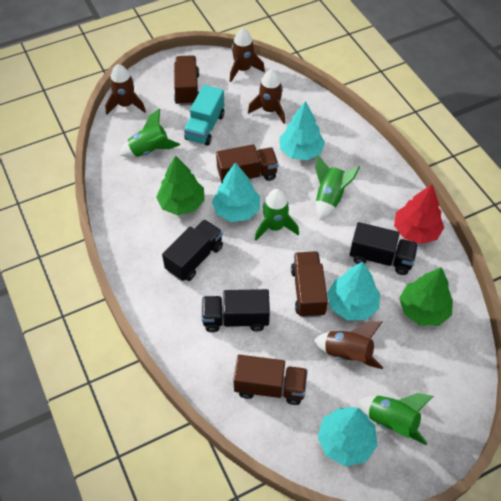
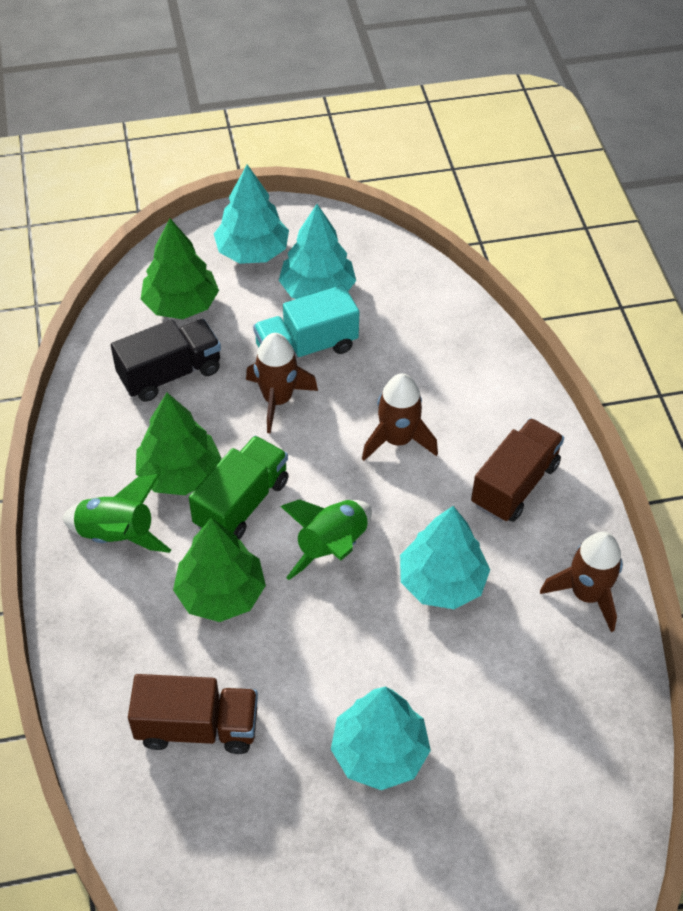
black truck: [162,219,223,281] [202,289,270,332] [350,222,418,275] = 3 -> [111,319,221,402] = 1
brown rocket: [105,64,146,115] [230,28,265,82] [248,69,285,124] [314,321,383,369] = 4 -> [246,333,318,434] [362,373,438,461] [540,532,623,632] = 3
brown truck: [174,55,199,106] [216,144,278,183] [233,355,308,405] [291,252,328,318] = 4 -> [128,674,258,754] [471,418,564,522] = 2
green rocket: [119,108,180,157] [255,189,299,241] [315,155,360,220] [358,393,434,445] = 4 -> [62,474,171,553] [280,499,372,580] = 2
green tree: [156,155,205,215] [399,267,453,326] = 2 -> [136,393,221,495] [141,218,219,319] [173,518,266,622] = 3
green truck: none = 0 -> [189,436,289,540] = 1
red tree: [394,184,444,244] = 1 -> none = 0

